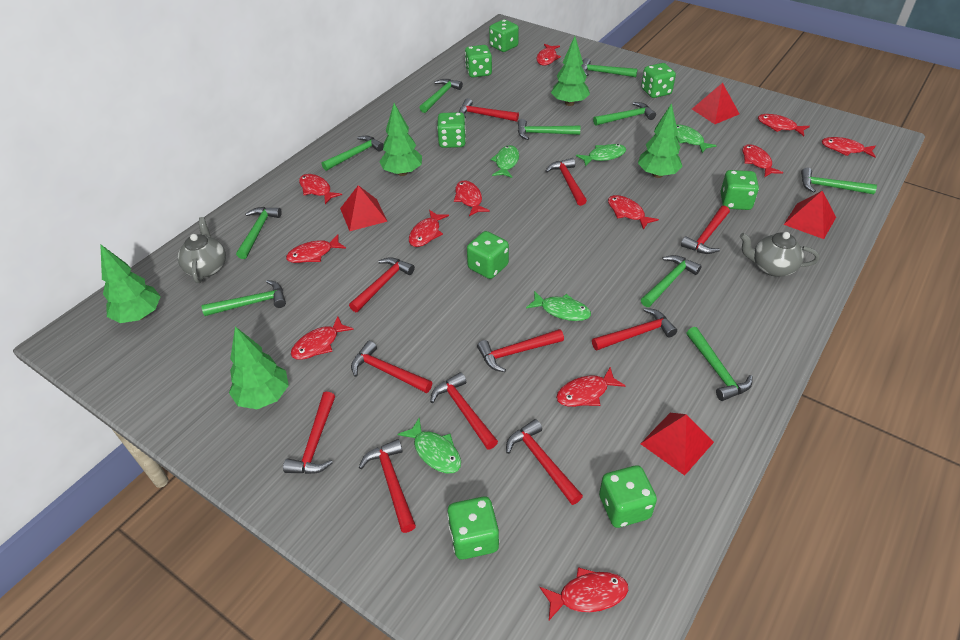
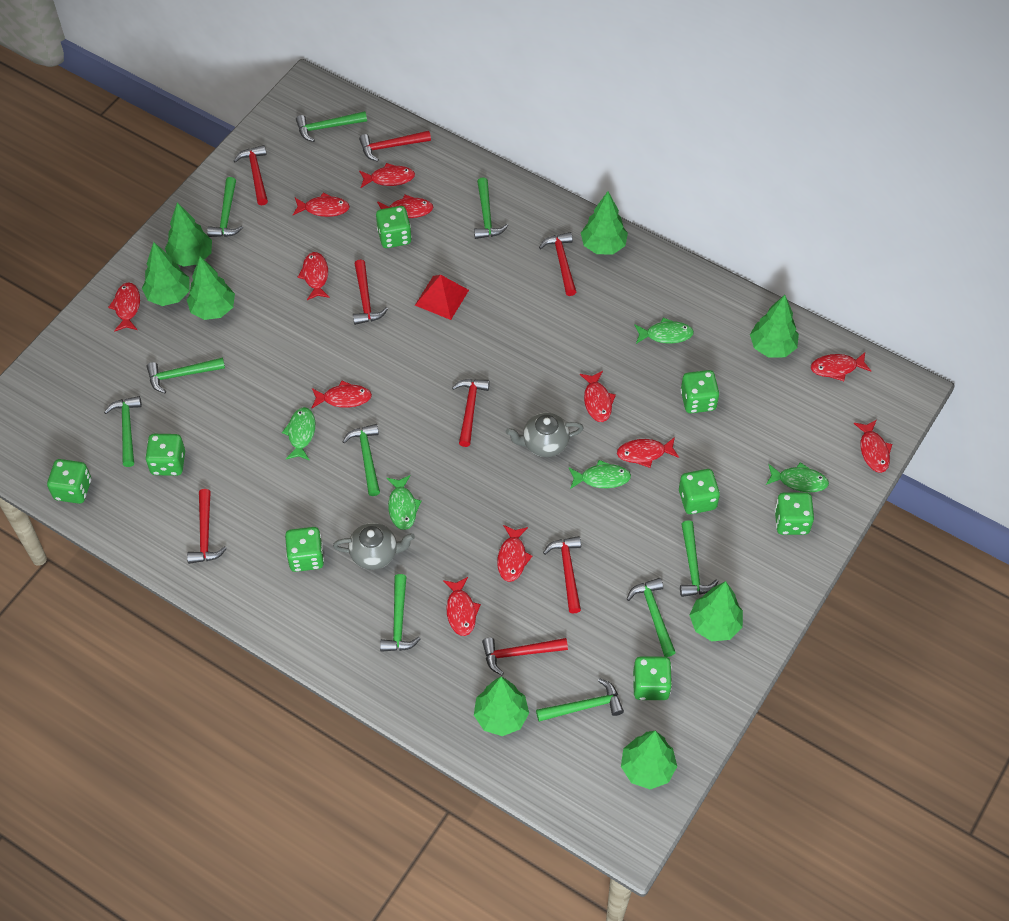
green tree: [100,244,161,323] [229,327,289,409] [379,103,422,176] [551,36,590,106] [638,103,683,178] = 5 -> [142,242,190,306] [165,202,212,267] [187,256,235,320] [474,677,529,736] [581,191,628,254] [621,731,677,789] [689,581,743,641] [750,295,799,358] = 8
red hammer: [283,392,335,474] [349,257,415,312] [351,341,432,393] [358,439,416,533] [430,372,498,450] [459,98,519,122] [477,329,564,372] [506,419,583,505] [545,158,587,206] [592,308,677,350] [681,206,730,254] = 11 -> [187,489,227,564] [234,145,268,205] [353,260,388,325] [359,131,431,162] [452,379,490,447] [482,638,568,675] [539,232,576,296] [543,536,581,613] = 8
red pyramid: [340,185,388,231] [640,413,714,476] [692,83,739,124] [784,191,836,239] = 4 -> [415,275,469,320] = 1

